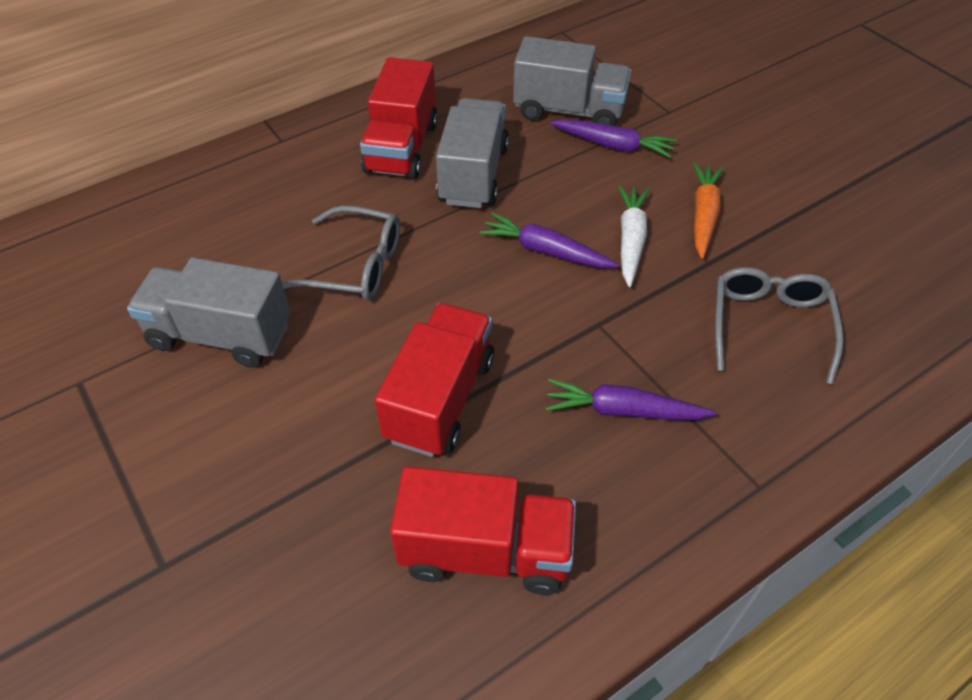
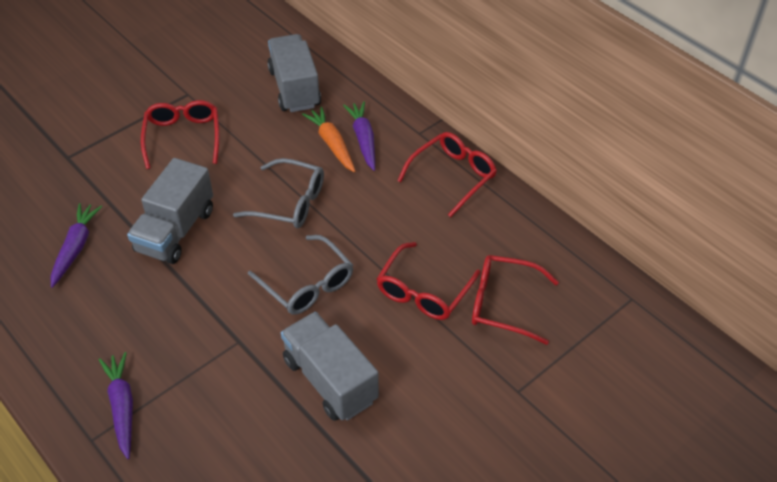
red glasses: none = 0 -> [141,100,219,169] [377,242,481,320] [397,132,497,217] [472,255,559,345] = 4
red truck: [360,57,438,179] [375,303,494,457] [390,466,576,595] = 3 -> none = 0
white carrot: [618,185,650,287] = 1 -> none = 0

